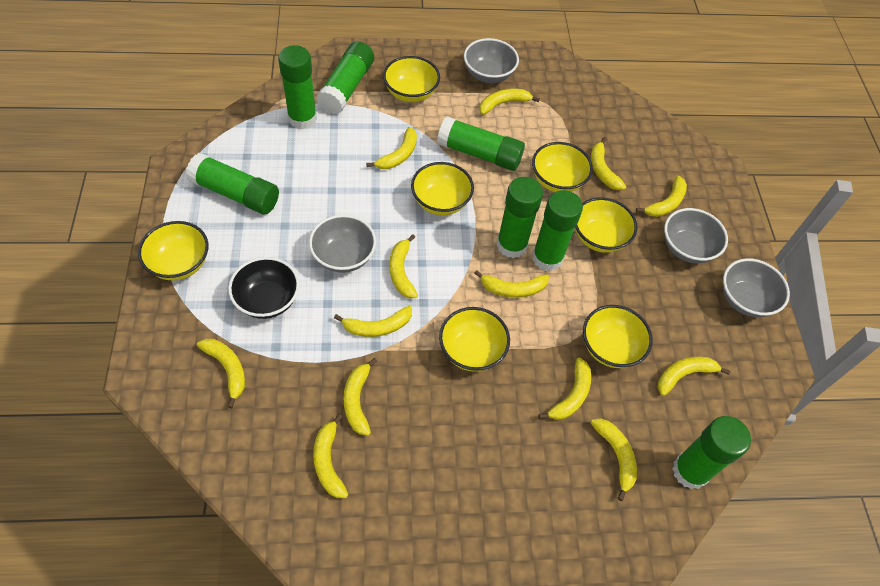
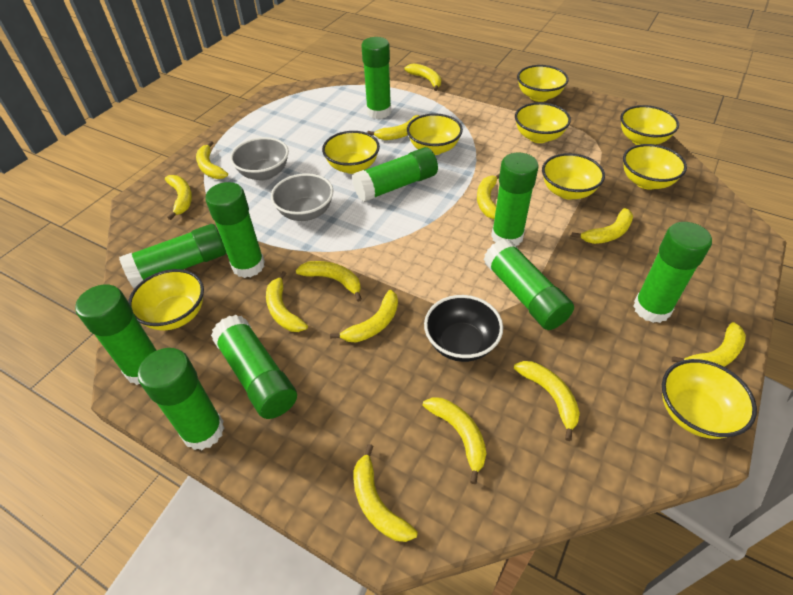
green glue stick: [186,153,279,214] [278,45,317,129] [316,41,374,115] [437,116,525,171] [496,177,543,258] [532,190,583,271] [672,416,751,489] = 7 -> [75,284,157,385] [119,224,226,289] [138,348,224,450] [205,182,265,278] [211,315,297,419] [352,147,438,202] [361,37,391,119] [483,239,574,330] [491,152,539,246] [633,222,712,323] = 10
grey bowl: [309,215,376,273] [464,38,519,83] [664,208,728,263] [723,258,790,317] = 4 -> [230,137,289,181] [271,173,333,221] = 2
yellow bowl: [138,221,209,281] [383,56,440,102] [411,162,474,215] [439,307,510,372] [532,142,593,192] [575,197,637,253] [583,305,653,368] = 7 -> [128,269,204,330] [322,131,380,174] [407,113,463,155] [515,102,571,143] [517,65,568,102] [542,153,605,200] [620,105,679,145] [623,144,687,190] [662,359,757,439] = 9

